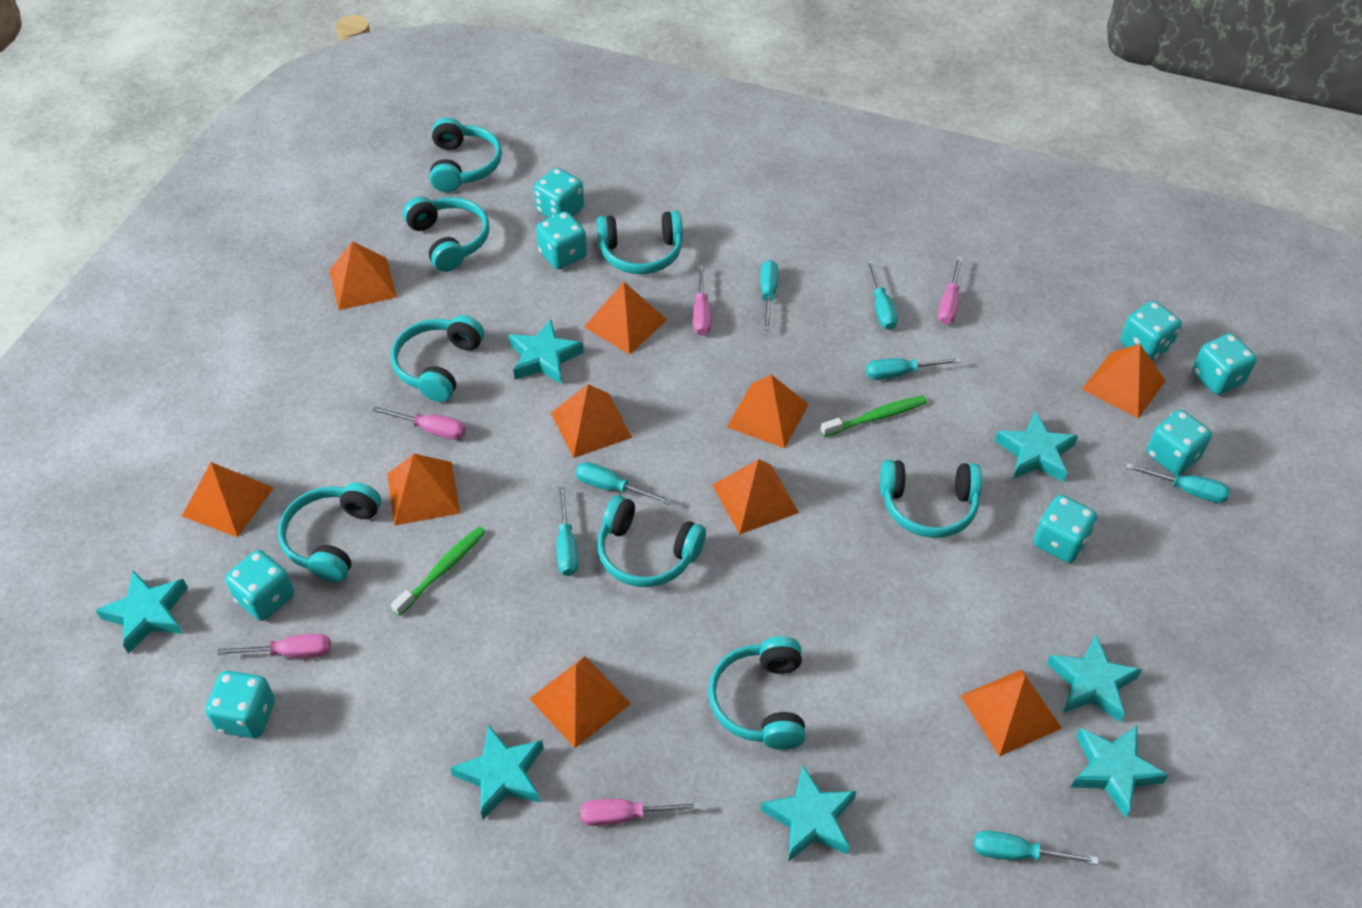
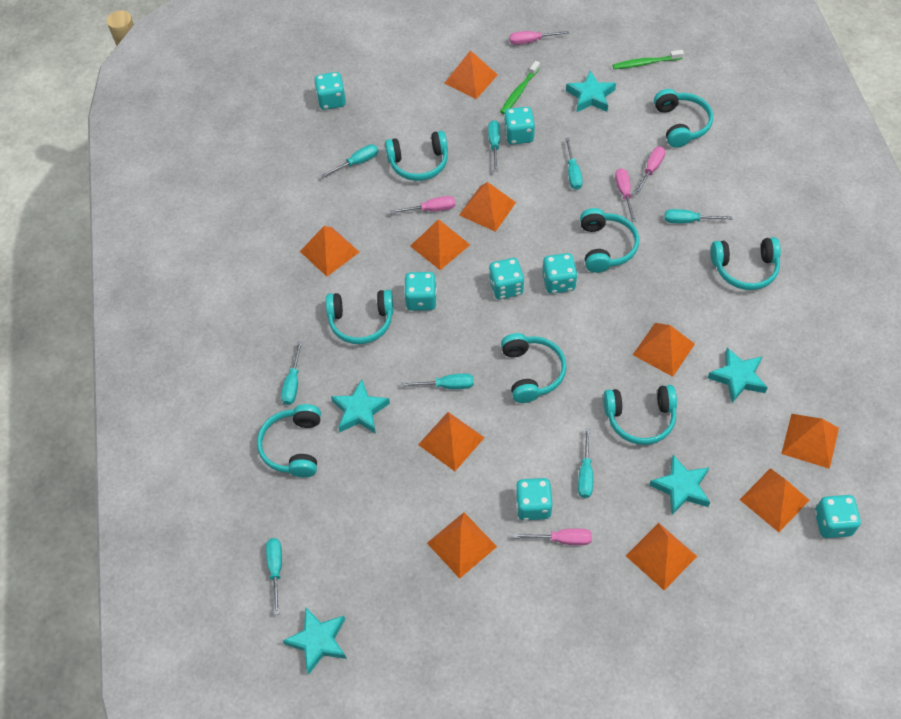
turquoise dice: [205,671,275,738] [225,550,294,621] [534,168,584,218] [536,212,587,269] [1034,495,1097,563] [1120,301,1182,361] [1146,410,1212,475] [1192,333,1257,395] = 8 -> [314,72,346,110] [404,272,437,311] [489,258,524,300] [504,107,535,145] [515,478,553,521] [543,253,578,294] [815,495,861,538] = 7
turquoise screwdriver: [557,487,578,576] [575,462,672,505] [760,260,778,330] [866,358,961,380] [867,260,898,330] [974,830,1098,865] [1125,463,1230,503] = 7 -> [266,538,282,615] [281,341,302,405] [321,144,378,178] [402,374,474,389] [488,120,500,172] [565,138,583,190] [578,428,593,498] [664,209,732,223] = 8
turquoise star: [95,571,188,654] [450,724,544,820] [508,319,584,384] [761,765,856,862] [995,411,1078,482] [1047,634,1142,722] [1070,726,1169,818] = 7 -> [283,607,347,675] [331,380,390,434] [566,70,616,112] [649,455,710,515] [708,348,768,403] = 5

